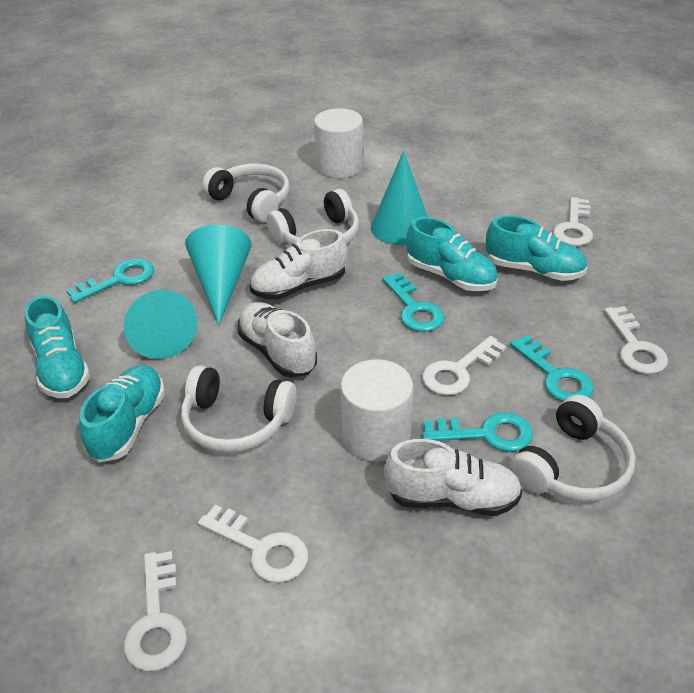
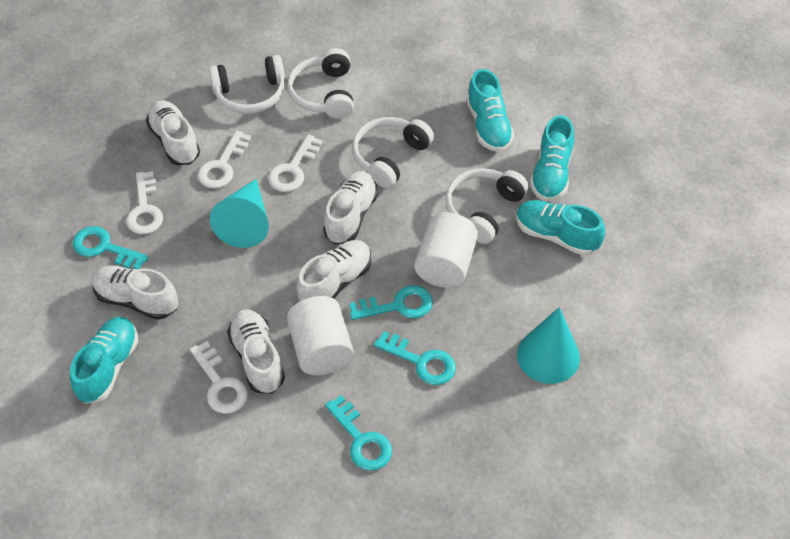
turquoise cone: [124,290,198,359] [185,225,252,325] [371,151,428,246] = 3 -> [210,179,269,248] [517,307,580,384] = 2
white key: [124,551,187,671] [198,505,308,583] [422,336,506,395] [553,197,593,246] [604,306,668,374] = 5 -> [126,171,163,234] [190,341,248,414] [197,131,251,189] [268,134,322,192] = 4
white shoe: [237,302,317,377] [250,229,348,300] [384,439,522,516] = 3 -> [92,266,178,320] [146,100,200,165] [227,309,285,394] [296,240,371,301] [323,171,378,244] = 5

